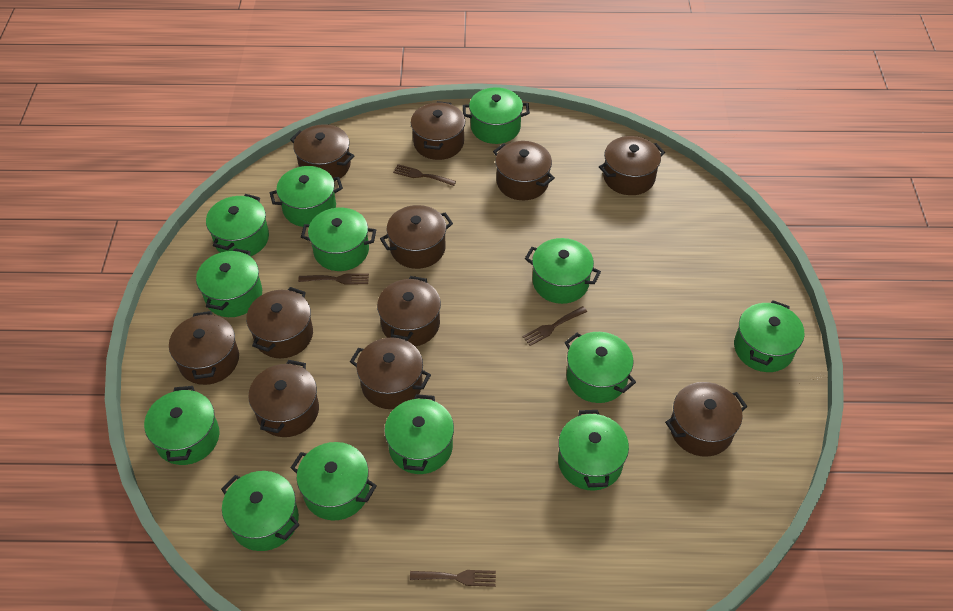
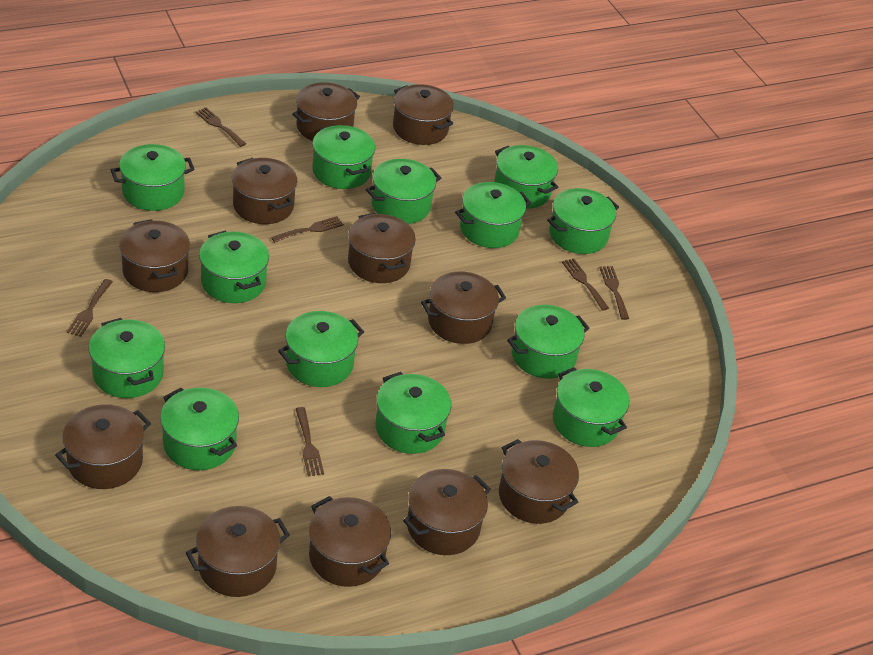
brown fork: [298,273,369,285] [393,164,456,186] [410,570,496,587] [522,306,587,346] = 4 -> [67,279,113,337] [195,107,246,147] [271,216,344,243] [296,407,324,476] [562,258,609,311] [599,266,629,320] = 6

